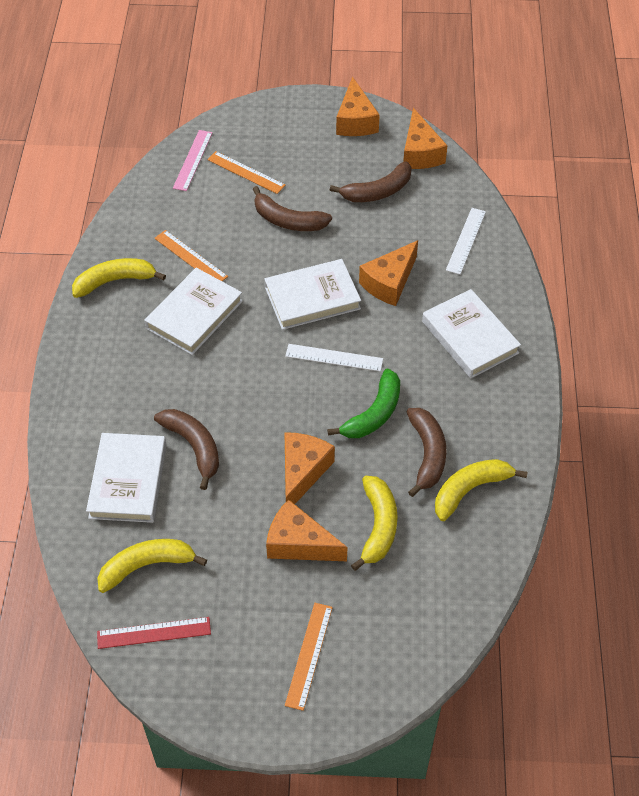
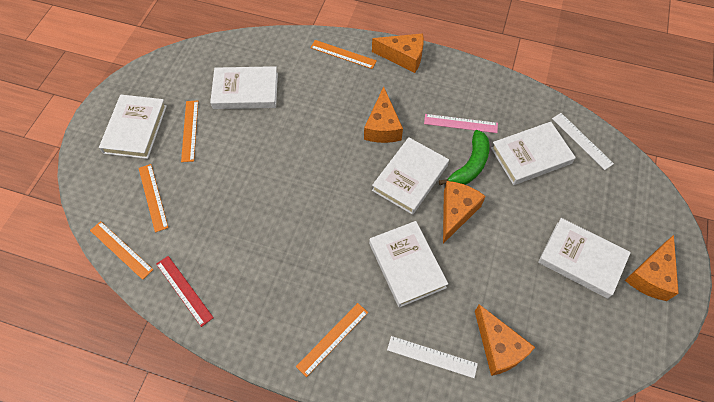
brown banana: [154,409,219,490] [253,186,332,231] [330,162,412,202] [407,408,447,497] = 4 -> none = 0
orange ruler: [154,230,228,281] [207,151,286,194] [285,603,333,711] = 3 -> [90,221,154,280] [139,164,169,233] [181,101,198,162] [296,303,368,377] [310,40,377,69] = 5
white book: [86,433,166,523] [144,268,243,355] [265,259,361,330] [422,289,521,378] = 4 -> [99,95,167,159] [210,66,278,109] [369,221,448,308] [372,137,449,215] [491,122,576,185] [538,218,631,299] = 6
yellow banana: [72,258,166,298] [97,539,207,593] [351,476,398,571] [435,459,528,521] = 4 -> none = 0

